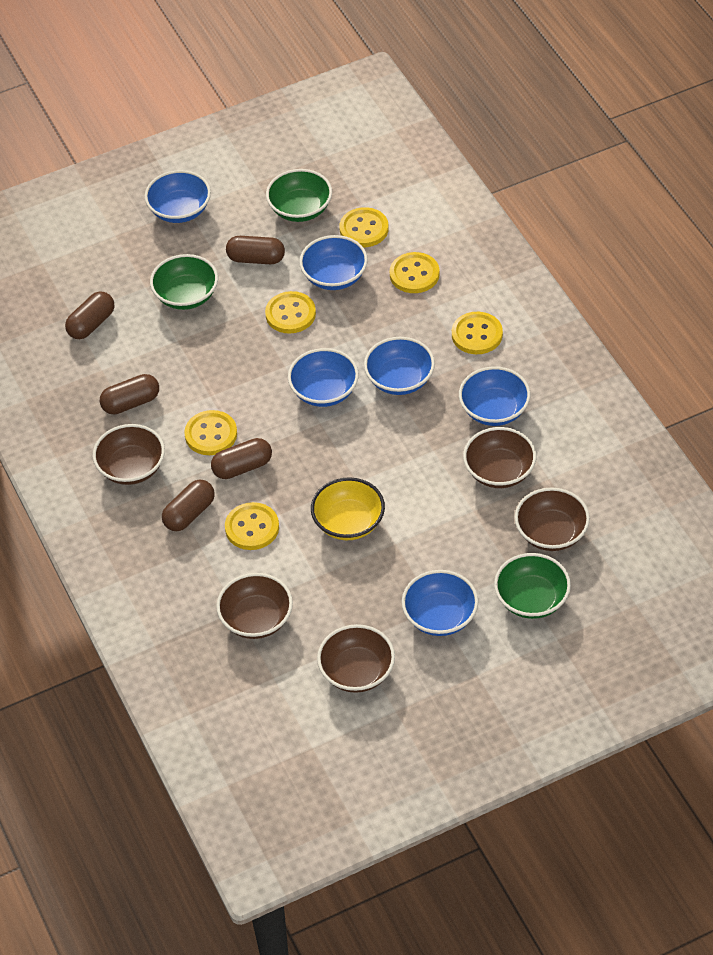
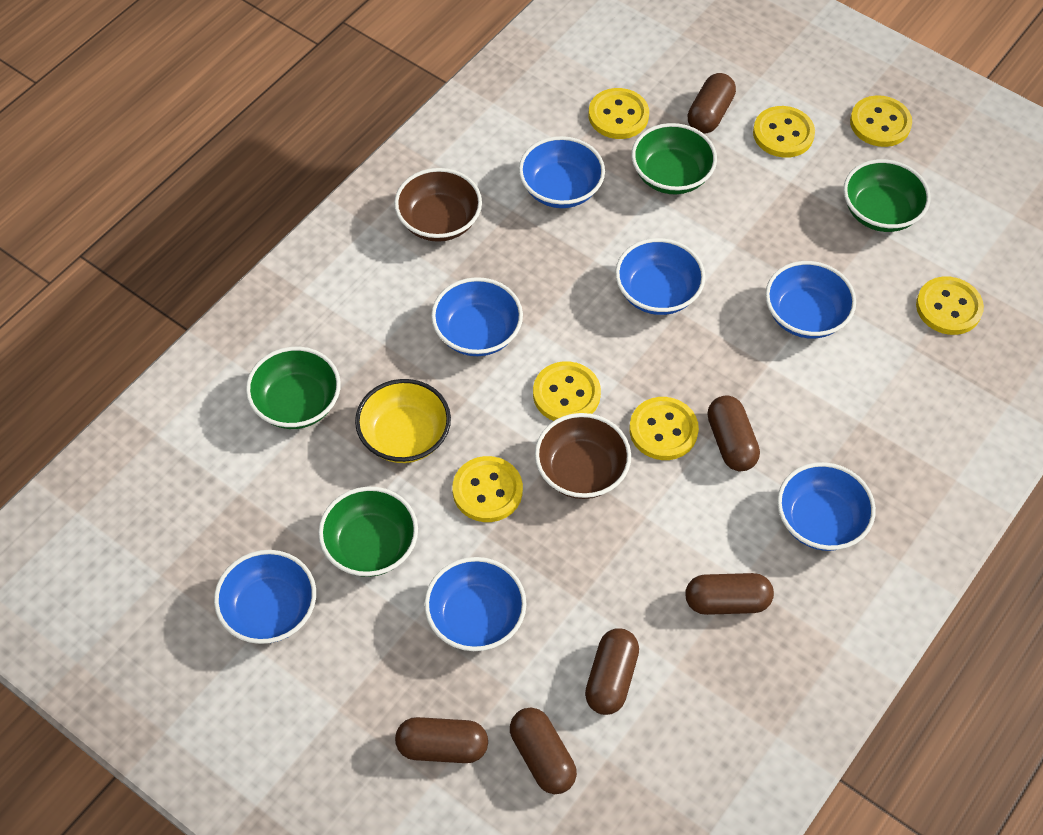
blue bowl: [144,170,211,223] [288,348,359,407] [299,235,368,290] [364,337,435,395] [402,570,478,636] [459,366,531,426] = 6 -> [214,550,316,644] [424,557,527,651] [431,277,523,356] [519,136,605,208] [615,238,705,315] [765,261,856,338] [777,462,876,551] = 7
brown bowl: [93,424,165,485] [216,573,293,639] [317,624,395,693] [463,427,536,488] [515,488,590,551] = 5 -> [394,168,482,242] [535,413,631,499] = 2
brown capsule: [65,291,114,339] [100,374,159,414] [162,479,215,531] [211,438,272,479] [226,236,285,264] = 5 -> [395,717,488,763] [510,708,577,794] [585,628,639,715] [685,573,774,615] [688,73,736,134] [708,395,760,471] = 6
green bowl: [150,254,218,310] [266,169,332,222] [494,553,571,619] = 3 -> [246,347,341,429] [318,487,418,577] [631,123,717,194] [843,159,931,232] = 4
yellow button: [184,410,237,455] [225,502,279,550] [265,291,316,334] [339,207,389,247] [390,252,440,293] [452,312,503,354] = 6 -> [452,456,523,522] [533,361,601,421] [589,88,649,139] [629,397,699,460] [753,106,815,158] [850,95,912,147] [916,276,984,335] = 7

